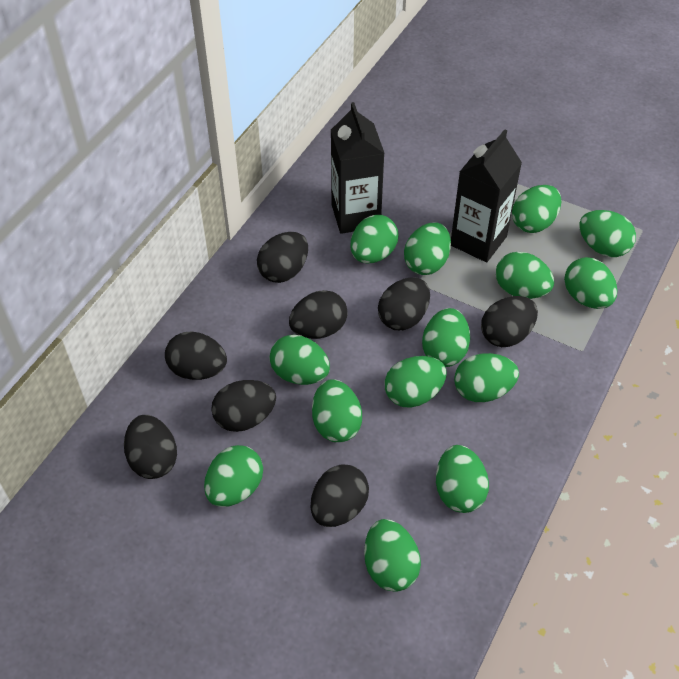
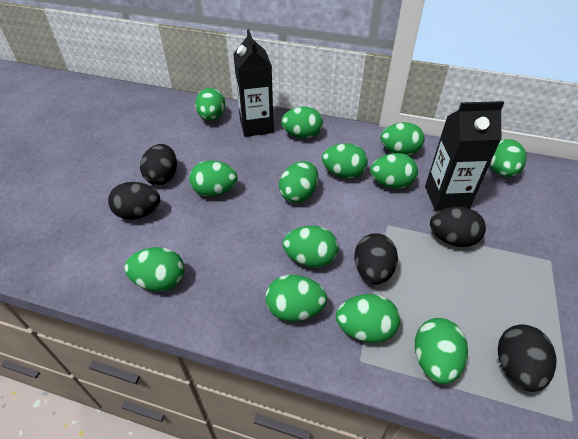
black egg: [124,415,177,479] [165,332,227,380] [211,380,276,432] [257,232,308,283] [289,290,348,339] [311,465,369,527] [378,277,430,331] [481,296,538,347] = 8 -> [108,182,160,220] [140,144,177,185] [354,233,398,285] [430,207,486,247] [498,324,556,392] = 5
green egg: [204,445,263,507] [270,335,330,385] [312,379,362,442] [350,215,399,263] [364,519,421,592] [385,356,447,408] [404,222,451,275] [422,308,470,367] [436,445,489,513] [454,353,519,402] [496,252,554,299] [512,185,562,233] [564,257,617,309] [579,210,636,257] = 14 -> [124,247,185,291] [189,160,237,197] [195,88,225,121] [265,275,327,321] [279,161,318,203] [281,107,323,138] [283,226,338,268] [322,143,368,178] [336,294,400,343] [370,153,418,189] [380,122,424,155] [415,318,468,384] [490,139,527,177] = 13

